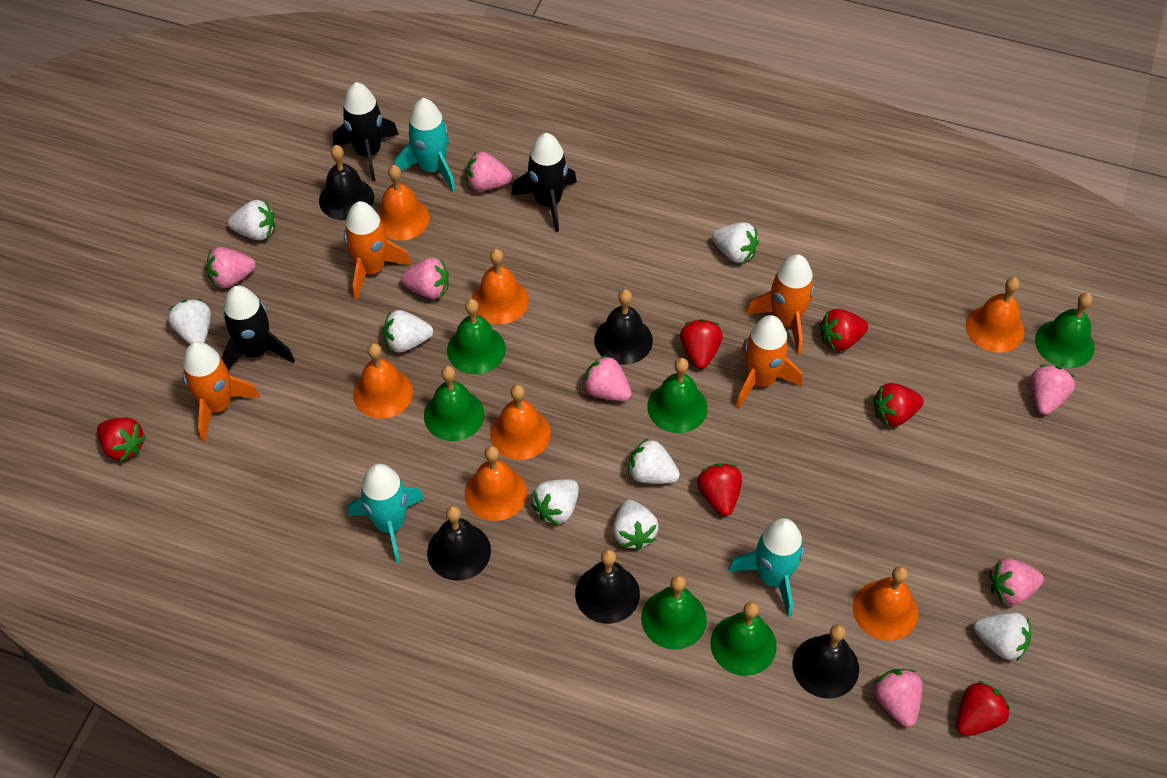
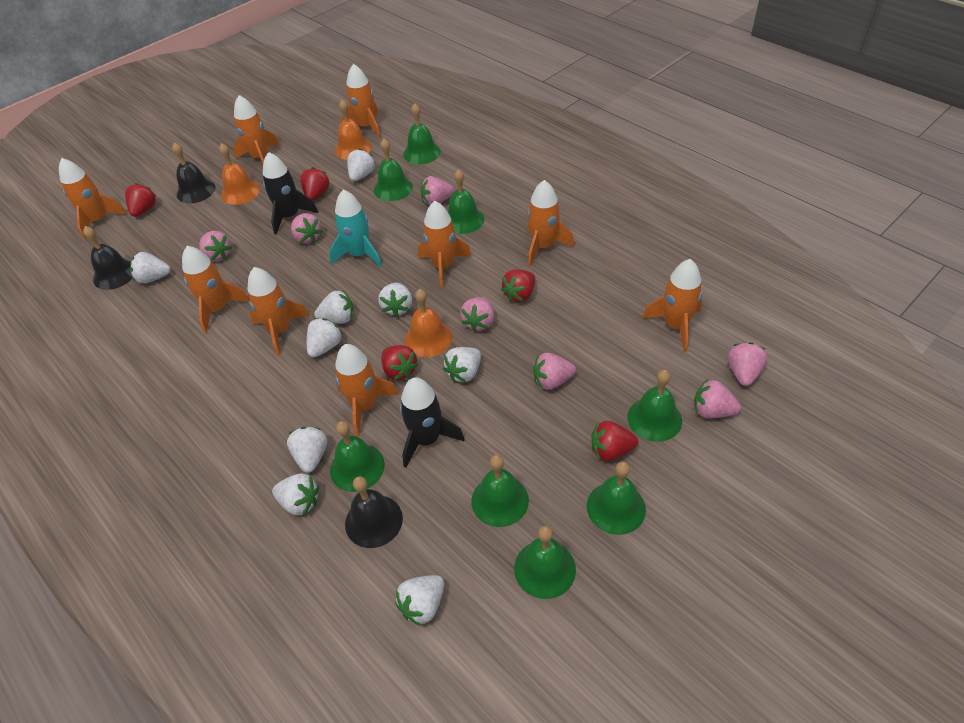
black bell: [319,145,374,221] [427,506,491,581] [575,549,640,624] [594,289,653,365] [793,624,859,699] = 5 -> [83,226,133,290] [172,142,216,203] [345,476,403,548] = 3
black rocket: [221,286,295,370] [333,82,399,182] [511,133,577,232] = 3 -> [263,152,318,234] [400,377,464,468] = 2
green bell: [424,366,484,441] [447,299,506,374] [641,575,707,650] [647,358,707,433] [710,601,777,676] [1035,293,1094,368] = 6 -> [330,421,385,492] [374,139,413,201] [403,103,441,164] [448,169,484,234] [471,455,529,527] [514,525,576,599] [587,461,646,535] [627,370,682,442] = 8
orange bell: [353,343,413,419] [377,165,430,241] [465,446,527,521] [472,249,529,324] [490,384,551,460] [853,566,918,641] [966,277,1024,353] = 7 -> [219,143,260,205] [335,100,372,160] [405,289,452,357] = 3
orange rocket: [183,342,260,442] [344,201,412,300] [736,315,802,409] [746,254,815,354] = 4 -> [59,158,127,239] [182,246,250,333] [233,95,280,164] [247,267,309,356] [335,344,399,437] [341,64,381,138] [418,201,471,289] [527,180,574,266] [642,259,702,352] = 9
red strawberry: [97,417,146,462] [680,319,723,369] [697,463,742,516] [819,309,868,351] [873,383,924,427] [956,681,1010,736] = 6 -> [125,183,157,217] [301,167,330,200] [381,345,419,380] [501,269,535,302] [592,421,638,461] = 5
turquoise rocket: [348,464,424,563] [395,98,456,192] [728,518,804,617] = 3 -> [329,189,382,267] = 1
white strawberry: [168,299,211,344] [228,200,275,240] [383,310,433,352] [531,479,579,525] [613,500,659,550] [628,438,680,484] [712,223,759,263] [974,612,1031,662] = 8 -> [130,252,170,283] [272,473,319,516] [287,427,327,473] [307,318,343,357] [314,290,354,324] [347,149,375,181] [378,283,412,317] [395,575,444,626] [443,347,481,382] = 9

